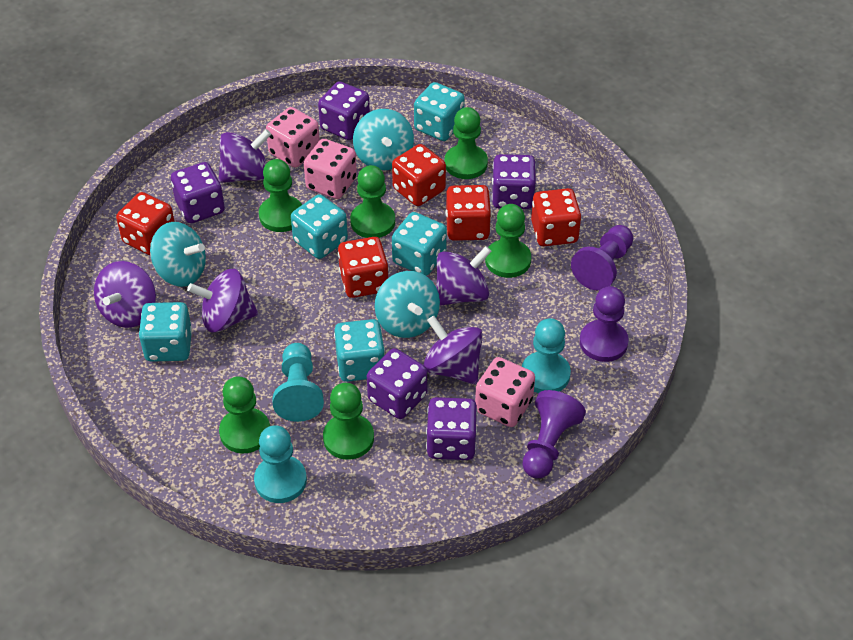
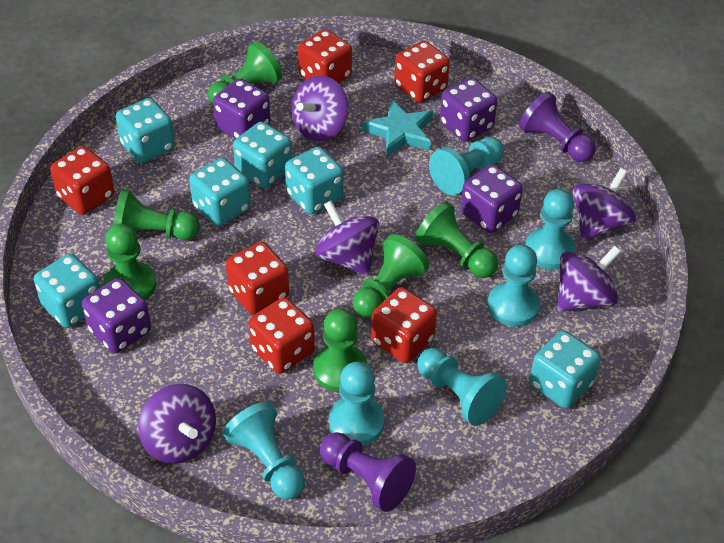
pink dice: [266,107,320,168] [304,139,357,199] [475,357,535,427] = 3 -> none = 0
purple dice: [171,162,225,223] [318,81,370,140] [367,348,427,419] [426,397,478,460] [492,154,536,209] = 5 -> [82,278,151,353] [213,78,270,139] [440,78,497,142] [460,164,523,233] = 4
purple pawn: [522,390,586,478] [571,225,633,291] [580,286,629,362] = 3 -> [320,432,416,512] [519,92,596,162] = 2
red dice: [116,192,175,255] [338,237,388,298] [392,144,446,206] [446,185,491,241] [531,188,581,246] = 5 -> [50,146,114,215] [226,242,289,315] [248,297,315,374] [298,29,352,83] [371,287,437,363] [394,41,450,103] = 6
turquoise dice: [139,302,192,362] [291,194,348,259] [334,319,385,382] [392,212,447,276] [414,82,465,141] = 5 -> [34,254,100,328] [116,98,175,163] [189,158,251,227] [233,121,292,188] [285,147,344,214] [530,330,601,409] = 6
turquoise pawn: [254,425,307,503] [273,343,324,422] [522,318,571,393] = 3 -> [223,402,305,500] [329,362,385,446] [417,348,507,426] [429,137,504,195] [488,245,540,326] [525,189,576,269] = 6
turquoise spinning top: [150,222,206,287] [353,109,414,170] [375,271,440,338] = 3 -> none = 0
turquoise star: none = 0 -> [363,99,433,157] = 1

